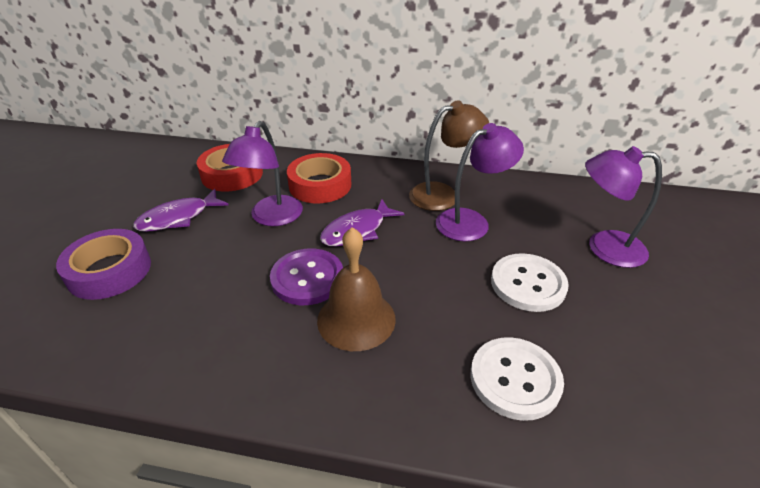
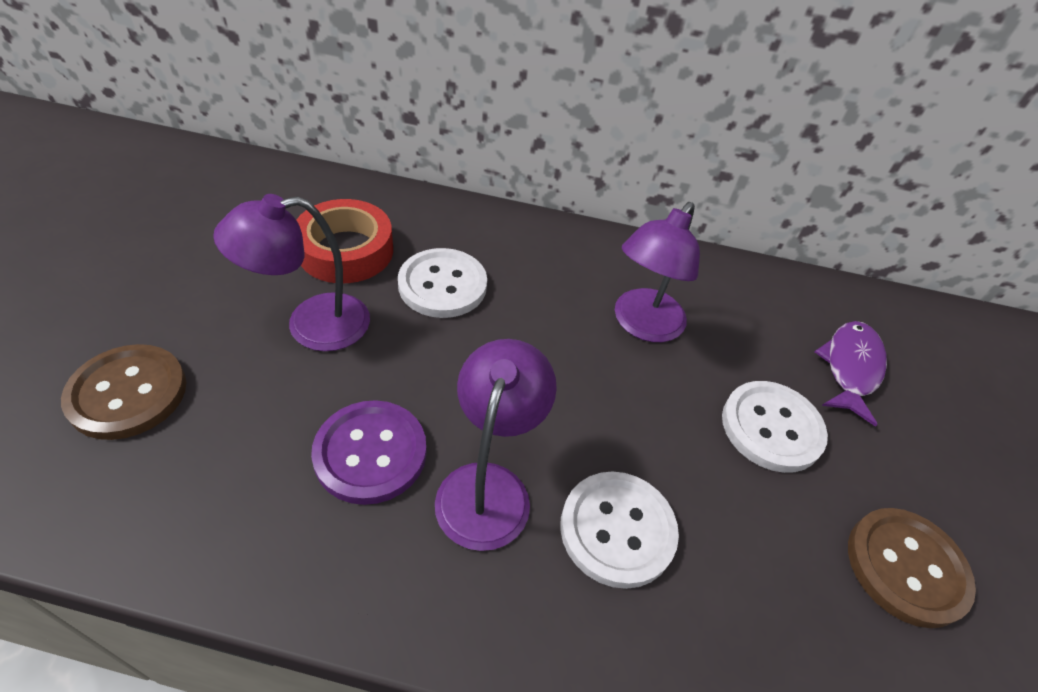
brown bell: [317,227,396,351] = 1 -> none = 0
brown button: none = 0 -> [61,344,187,440] [848,508,976,628] = 2
brown lamp: [409,100,489,211] = 1 -> none = 0
purple fish: [133,189,229,232] [320,199,405,247] = 2 -> [815,321,887,427] = 1
purple tape: [56,229,151,300] = 1 -> none = 0
red tape: [197,144,263,192] [287,153,351,203] = 2 -> [297,199,393,283] = 1
white button: [470,337,564,421] [491,253,569,312] = 2 -> [398,248,487,318] [560,471,679,589] [722,381,828,473] = 3

